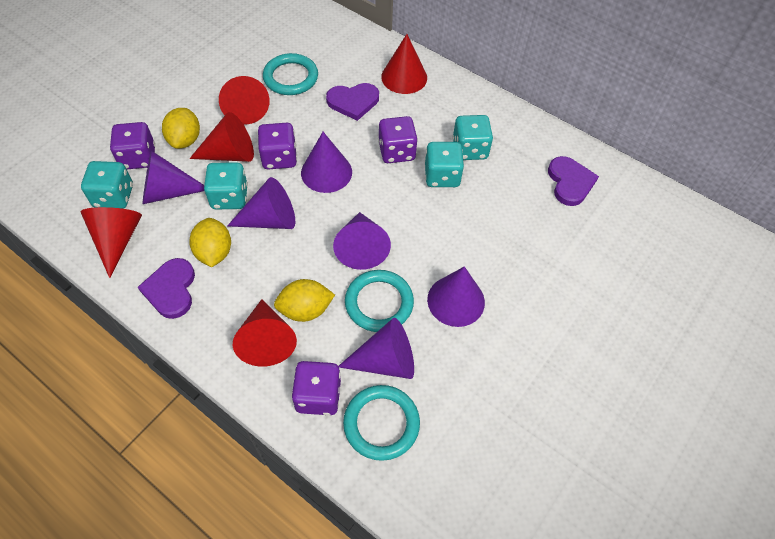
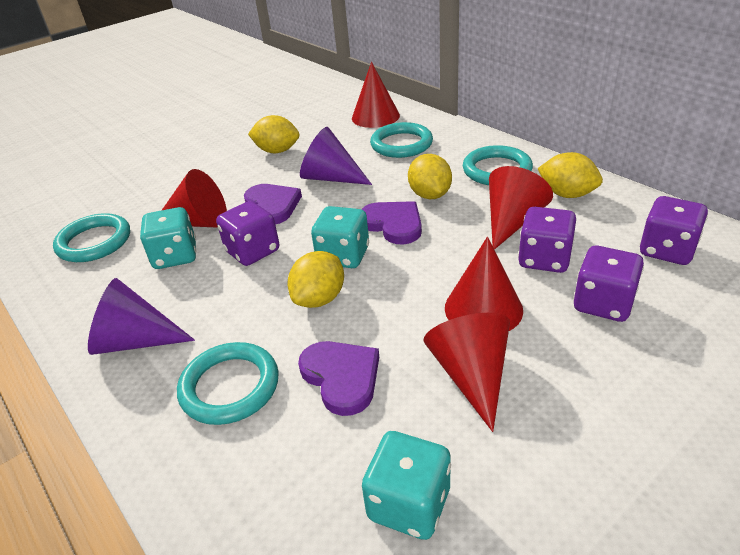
purple cone: [143,151,204,204] [227,177,295,229] [301,132,352,193] [333,212,391,270] [339,318,414,379] [427,266,485,327] = 6 -> [88,278,195,355] [300,127,372,185] = 2
turquoise dice: [81,161,133,209] [204,162,248,209] [425,142,464,187] [453,115,493,160] = 4 -> [140,207,196,269] [311,206,369,268] [362,431,451,540] = 3
turquoise ring: [263,53,318,95] [343,385,420,461] [345,270,414,332] = 3 -> [53,213,130,262] [177,342,279,425] [370,122,433,158] [463,145,533,185] = 4
yellow lemon: [162,108,200,149] [189,218,231,267] [274,279,335,322] = 3 -> [248,115,299,153] [288,251,344,308] [408,154,452,199] [538,152,603,198] = 4

